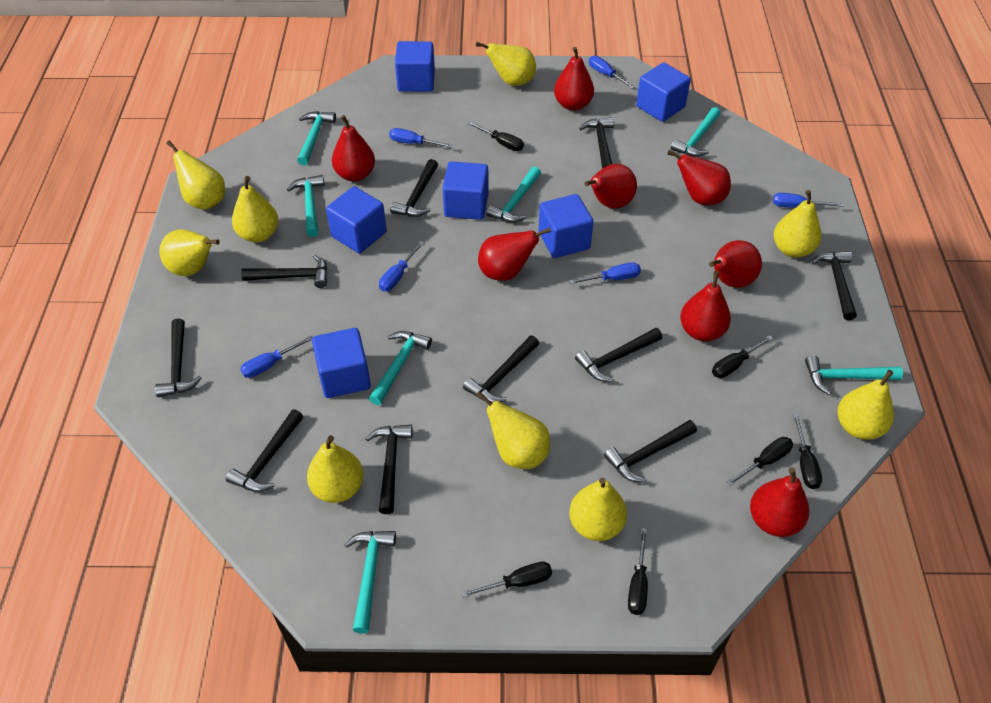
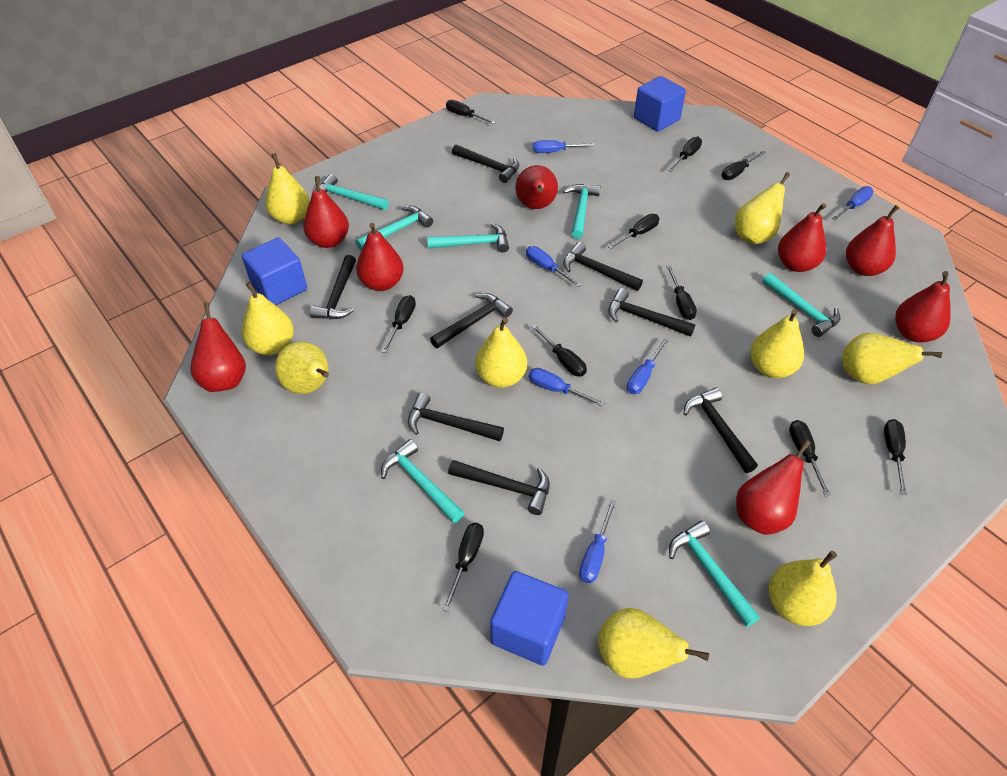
black hammer: [155,318,202,397] [226,409,304,492] [241,254,327,288] [366,425,413,514] [390,159,438,217] [463,335,539,403] [575,328,662,382] [579,117,614,169] [604,420,697,482] [812,251,857,320] = 10 -> [310,255,356,319] [408,393,504,441] [430,293,513,348] [448,460,550,515] [452,144,519,183] [563,242,643,291] [608,288,696,337] [684,387,758,473] = 8
black screwdriver: [461,561,552,598] [468,122,524,151] [628,528,648,615] [712,336,773,378] [726,437,793,486] [793,414,822,489] = 6 -> [382,295,416,353] [442,523,484,612] [446,100,496,124] [532,325,587,377] [608,214,660,249] [666,265,697,320] [668,137,702,171] [721,150,766,180] [789,420,831,496] [884,419,907,495] = 10
blue cube: [312,328,371,398] [326,186,387,253] [395,41,435,92] [443,161,489,220] [539,194,594,258] [636,62,691,122] = 6 -> [242,237,307,305] [490,571,568,666] [634,76,686,132] = 3

